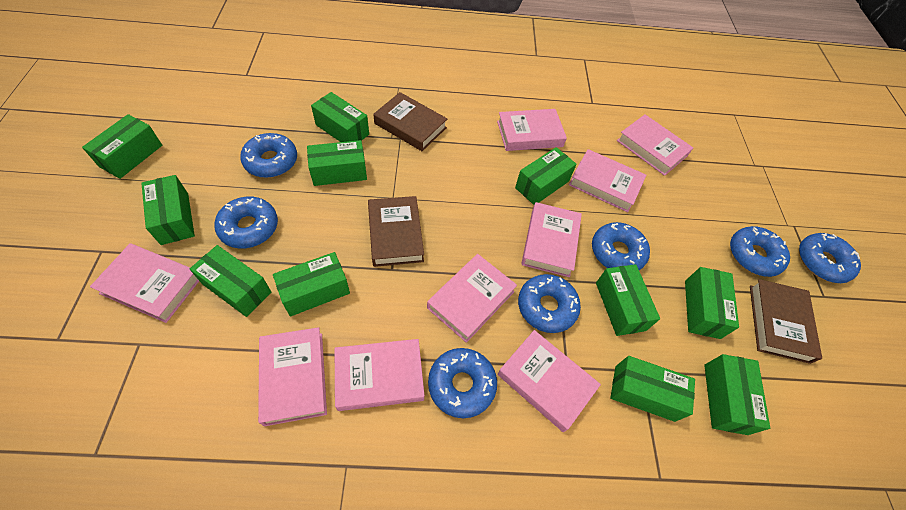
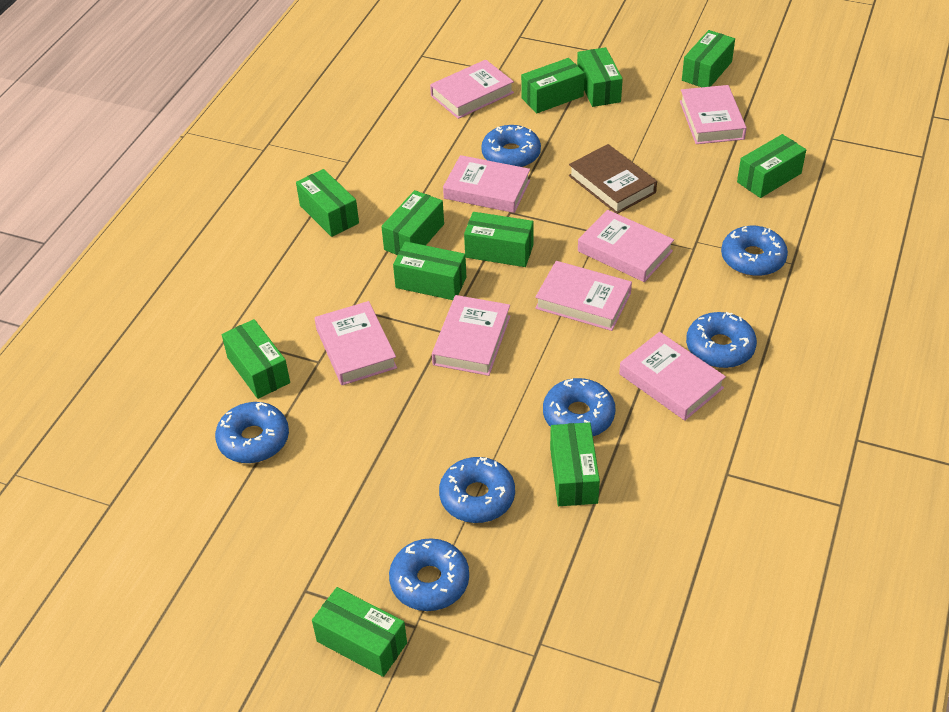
brown book: [368,196,424,267] [373,92,447,151] [750,279,822,364] = 3 -> [569,144,657,214] = 1
pink book: [90,243,199,323] [258,327,327,426] [335,339,425,411] [427,254,517,343] [497,109,567,151] [498,330,601,432] [521,202,582,277] [569,149,646,212] [617,115,693,176] = 9 -> [315,301,397,385] [430,60,514,119] [432,295,510,376] [443,155,530,213] [535,261,632,331] [578,210,674,282] [619,332,726,420] [680,85,747,144] = 8

